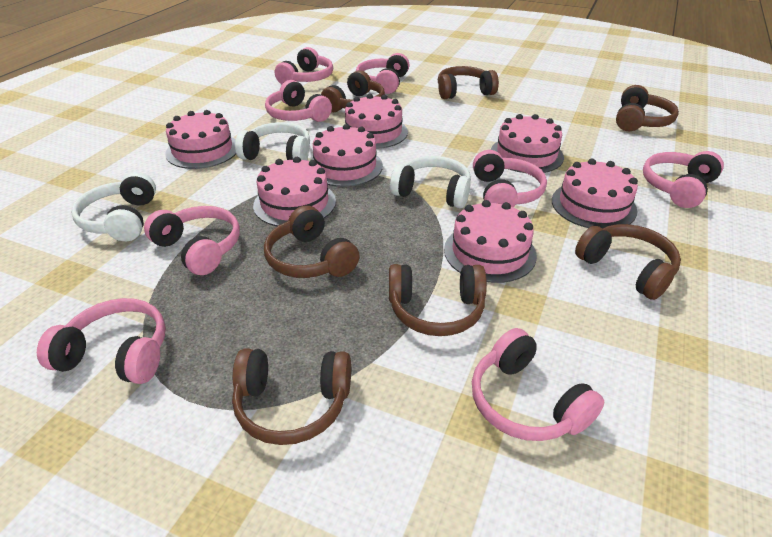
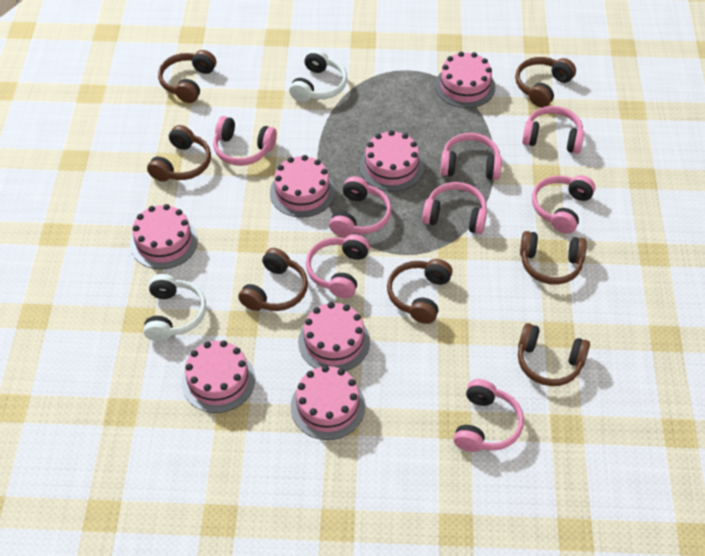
white headphones: [71,172,156,241] [235,122,310,160] [390,156,471,208] = 3 -> [144,274,206,341] [289,49,347,102] = 2

